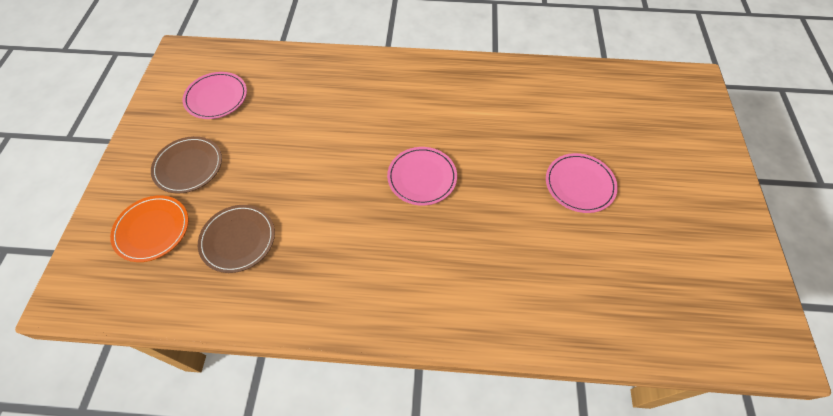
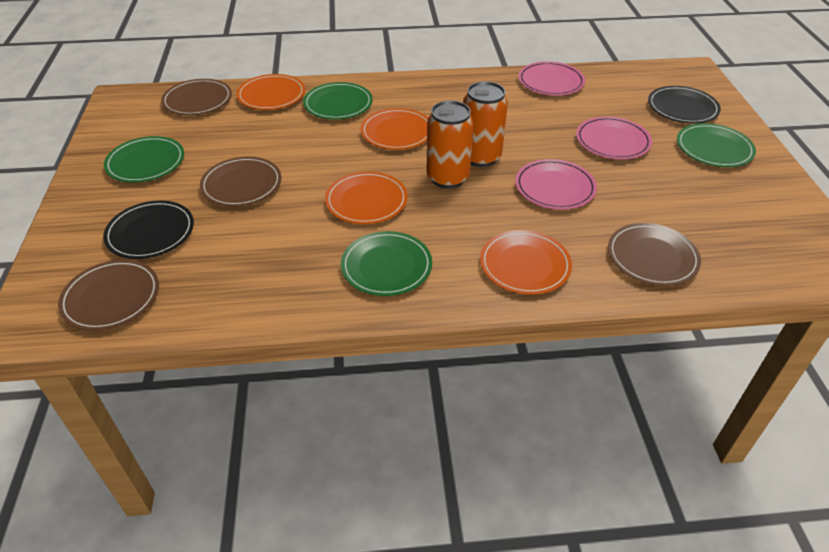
black plate: none = 0 -> [103,201,194,259] [648,86,721,124] = 2
brown plate: [151,136,222,194] [198,205,275,273] = 2 -> [58,260,159,331] [161,79,232,115] [200,157,281,207] [608,223,701,286] = 4
green plate: none = 0 -> [104,136,184,182] [303,82,373,119] [341,231,432,296] [677,123,756,167] = 4
orange can: none = 0 -> [427,100,474,189] [463,81,508,167] = 2
orange plate: [110,195,189,262] = 1 -> [236,74,305,110] [325,171,408,224] [361,108,428,150] [480,230,572,295] = 4

